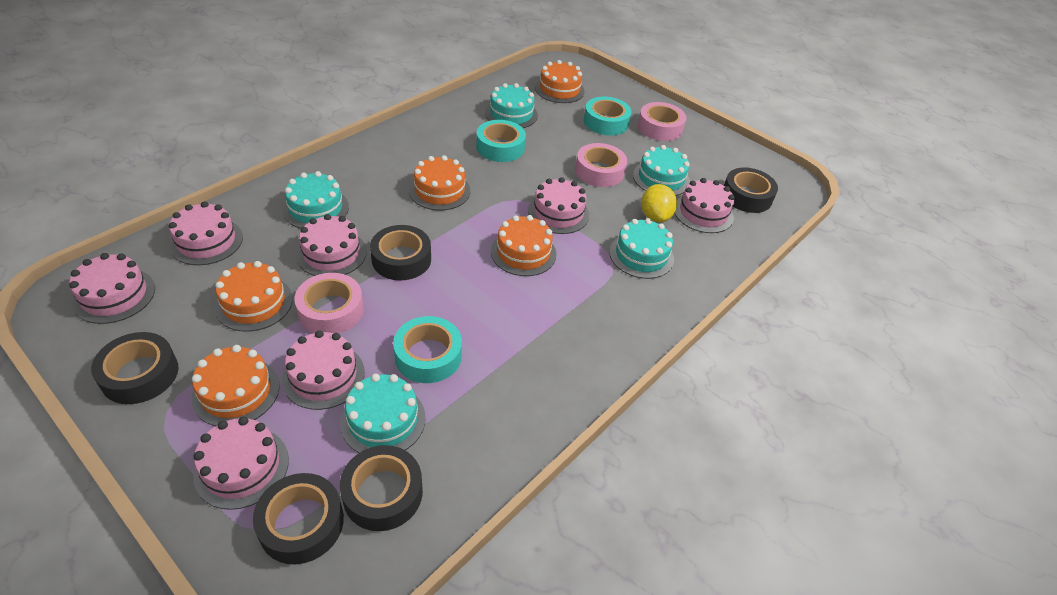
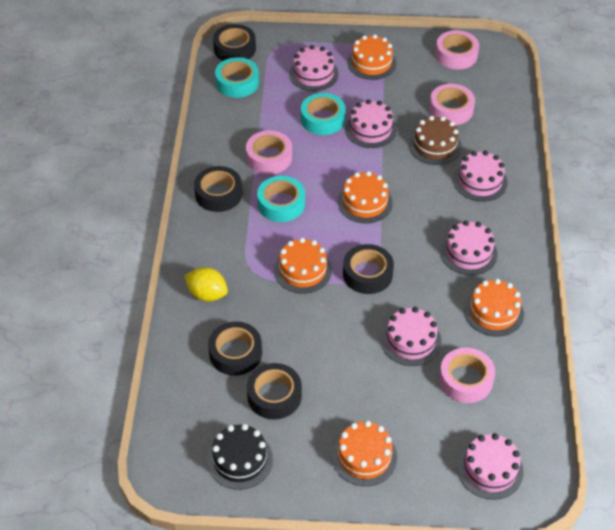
black cake: none = 0 -> [207,424,273,490] = 1
brown cake: none = 0 -> [409,116,462,165] = 1
pink cake: [69,253,155,324] [169,201,243,265] [193,417,289,510] [282,330,365,410] [296,214,367,276] [528,177,589,234] [675,178,735,233] = 7 -> [289,45,339,91] [345,99,397,148] [381,307,441,366] [440,221,498,275] [453,151,507,202] [457,433,523,500] = 6
pink tape: [294,273,364,333] [575,143,627,187] [638,102,686,141] = 3 -> [246,130,292,175] [429,84,475,125] [435,30,479,69] [439,348,495,403] = 4
turquoise cake: [282,171,349,229] [340,374,426,453] [485,83,538,128] [609,218,674,279] [633,145,690,196] = 5 -> none = 0

